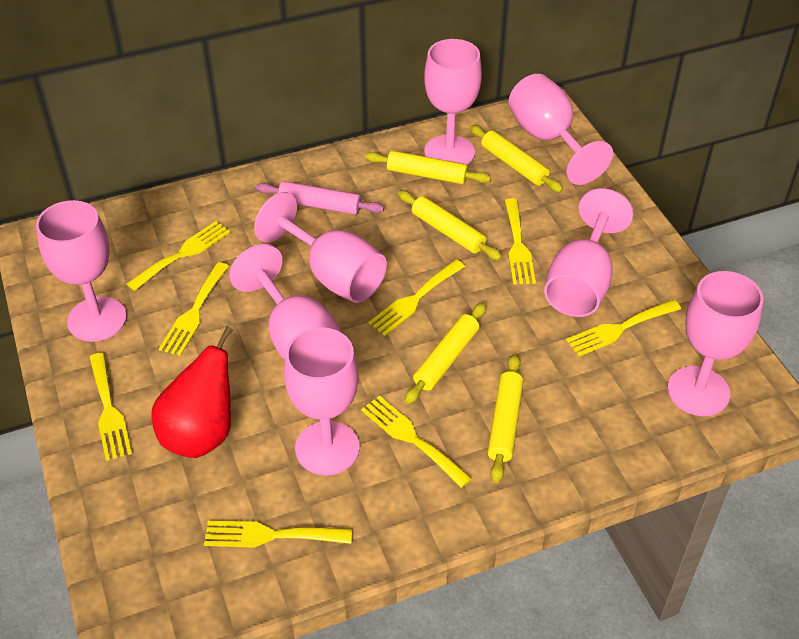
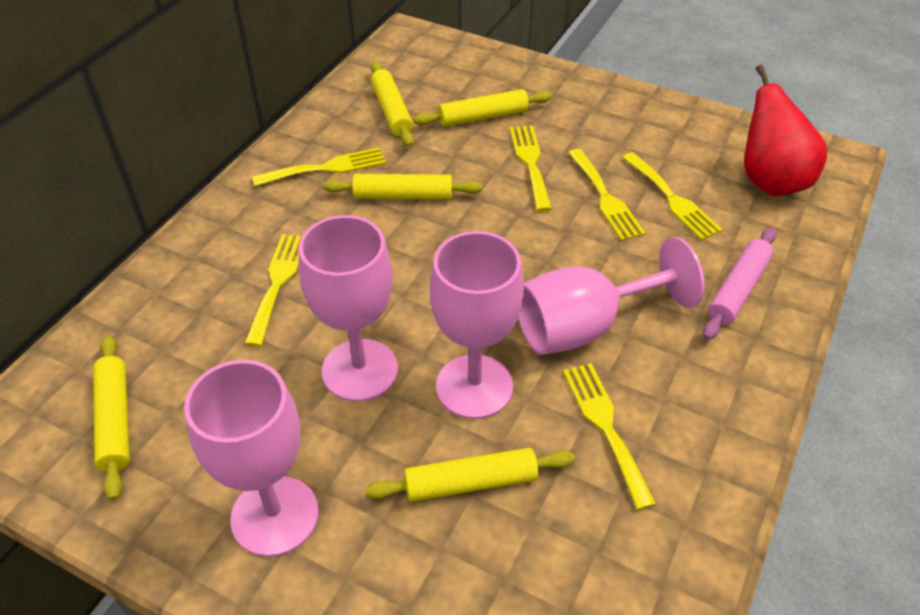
pink goblet: [36,200,127,342] [229,244,342,360] [254,192,387,303] [284,327,360,475] [424,39,482,165] [508,74,613,185] [544,188,633,317] [668,271,764,416] = 8 -> [184,360,318,557] [298,215,398,401] [430,231,524,419] [518,237,705,355] = 4
yellow fork: [89,353,132,461] [127,221,231,291] [159,262,229,356] [204,521,352,548] [361,395,472,488] [368,260,465,336] [504,198,536,284] [566,300,681,356] = 8 -> [244,234,301,347] [252,148,386,186] [510,125,552,212] [563,363,656,510] [568,149,646,241] [622,152,723,241] = 6

